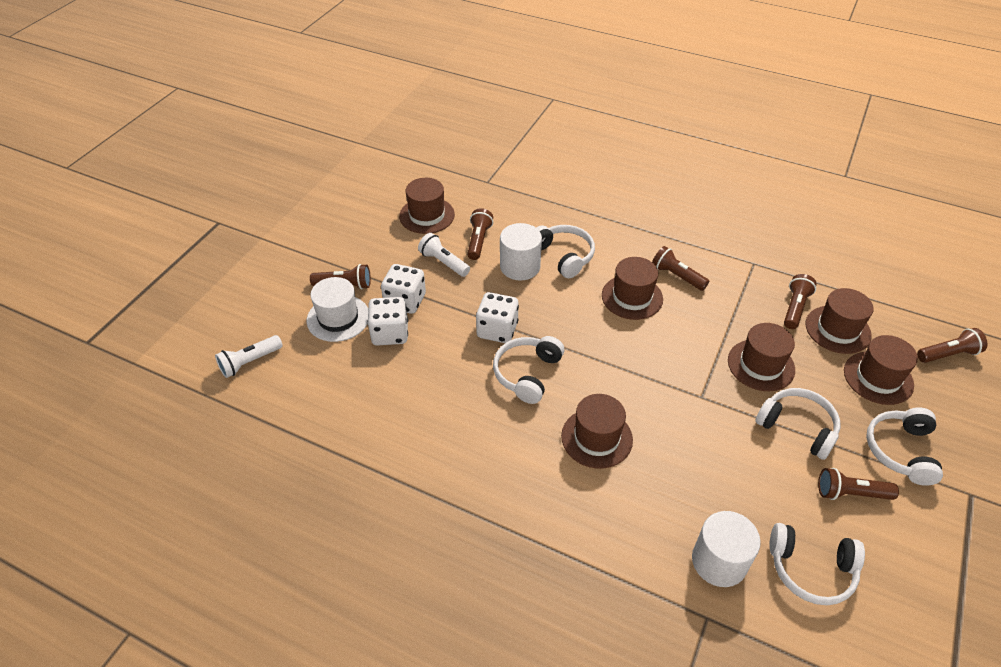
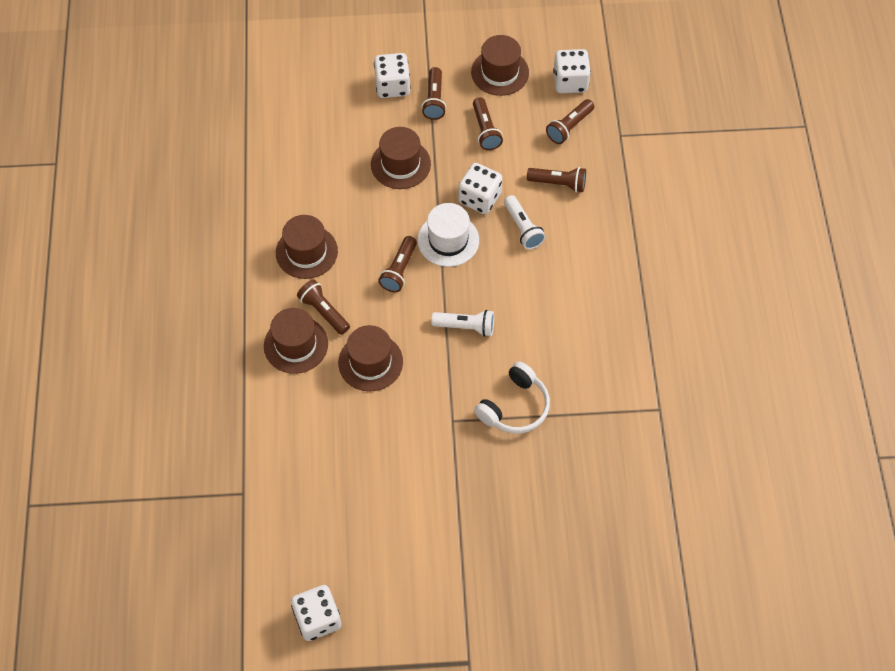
brown hat: [399,178,455,234] [561,394,633,469] [602,257,663,320] [728,323,795,391] [805,288,874,354] [844,335,918,405] = 6 -> [264,308,328,374] [276,215,338,279] [338,325,403,392] [371,127,431,189] [471,35,529,96] = 5
white cylinder: [500,223,542,281] [692,511,761,587] = 2 -> none = 0
white dice: [367,297,408,346] [381,264,426,314] [476,292,519,343] = 3 -> [291,585,341,641] [374,53,410,98] [458,163,502,214] [553,49,591,93] = 4
white headphones: [493,336,565,404] [536,225,595,278] [755,388,840,460] [769,523,865,605] [866,408,943,486] = 5 -> [474,361,550,434] = 1

